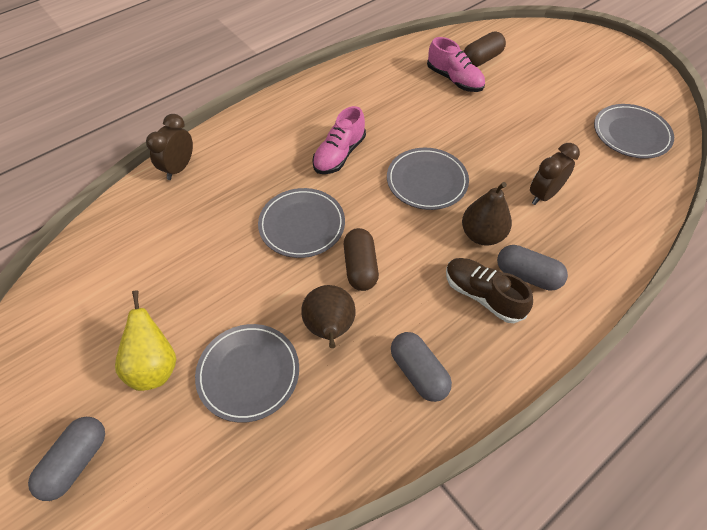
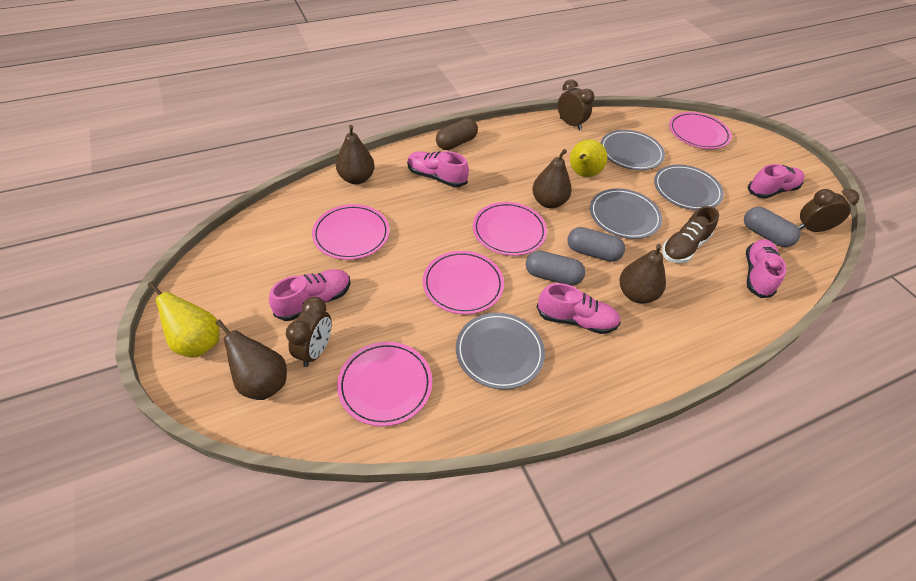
brown capsule: [344,228,379,291] [464,32,506,67] = 2 -> [436,118,478,150] = 1
brown clock: [146,114,193,180] [530,143,580,205] = 2 -> [286,297,331,367] [558,79,594,131] [798,189,859,232] = 3
brown pear: [301,285,356,348] [462,182,512,246] = 2 -> [216,319,287,400] [336,125,375,184] [532,149,572,208] [620,244,666,304] = 4
pink plate: none = 0 -> [312,204,390,260] [337,342,432,426] [423,251,504,314] [473,202,547,256] [669,112,732,149] = 5
pink shoe: [312,106,366,174] [427,37,485,92] = 2 -> [269,269,351,321] [407,151,469,187] [537,283,621,334] [746,239,787,298] [747,164,805,199] = 5
yellow pear: [115,290,176,391] = 1 -> [147,281,220,358] [570,139,607,177] = 2

